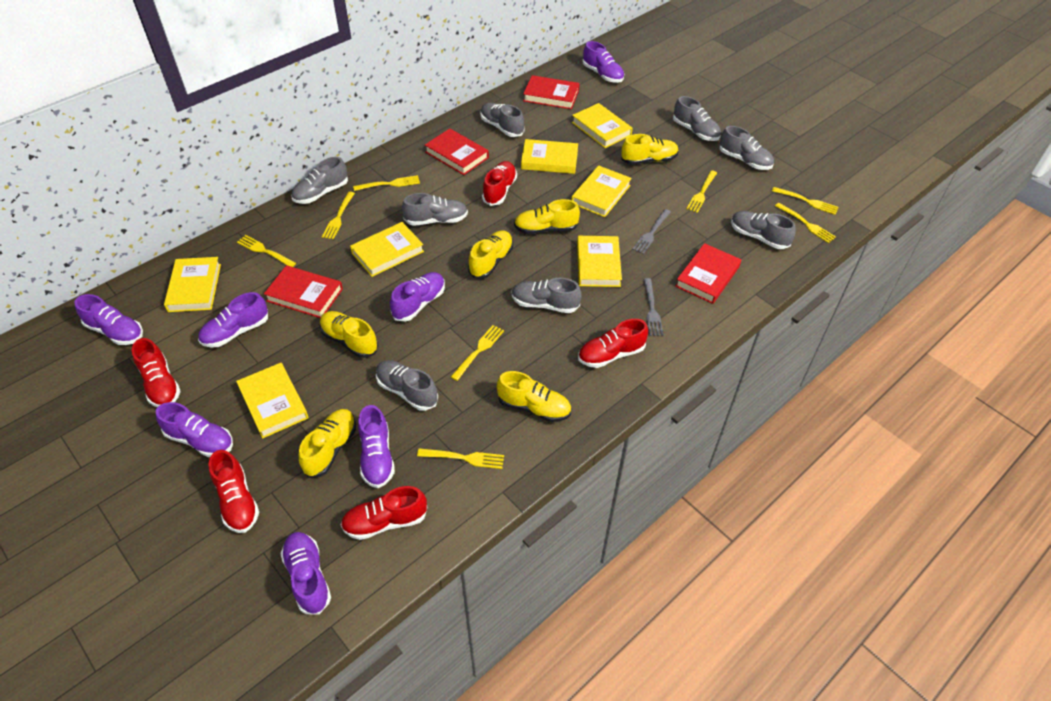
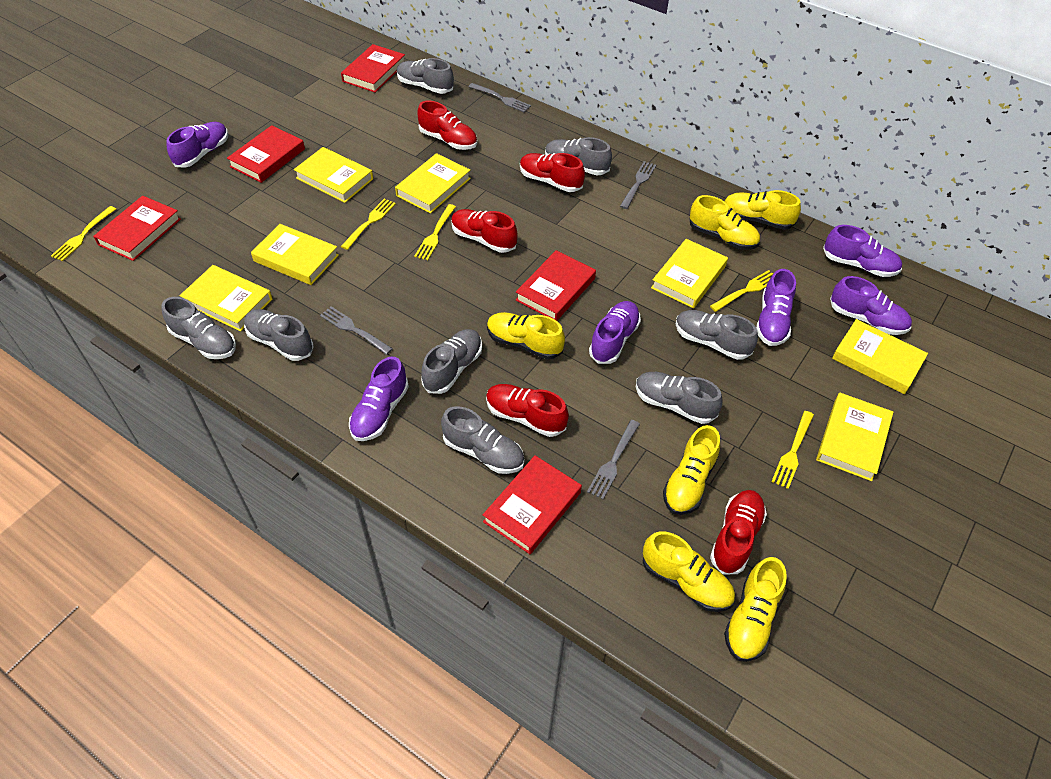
grey fork: [632,209,671,254] [643,278,663,336] = 2 -> [320,306,393,355] [469,83,531,112] [587,420,640,499] [620,161,656,209] = 4
purple shoe: [74,294,143,345] [156,402,233,457] [198,292,268,348] [280,532,331,615] [358,405,395,488] [390,272,445,322] [583,41,624,83] = 7 -> [166,122,228,168] [349,356,409,441] [589,301,641,364] [756,269,796,346] [823,225,902,277] [830,276,912,335] = 6
red book: [264,265,343,318] [425,128,489,175] [523,75,580,109] [675,243,741,304] = 4 -> [93,196,181,261] [227,125,305,183] [341,44,405,92] [483,455,582,554] [516,250,596,321] = 5
yellow fork: [237,235,296,267] [322,192,355,239] [353,175,420,191] [417,448,504,469] [451,325,504,381] [686,170,717,213] [772,187,839,215] [775,203,836,243] = 8 -> [51,206,116,261] [341,199,396,250] [414,204,456,260] [710,270,773,312] [771,411,814,489] = 5

